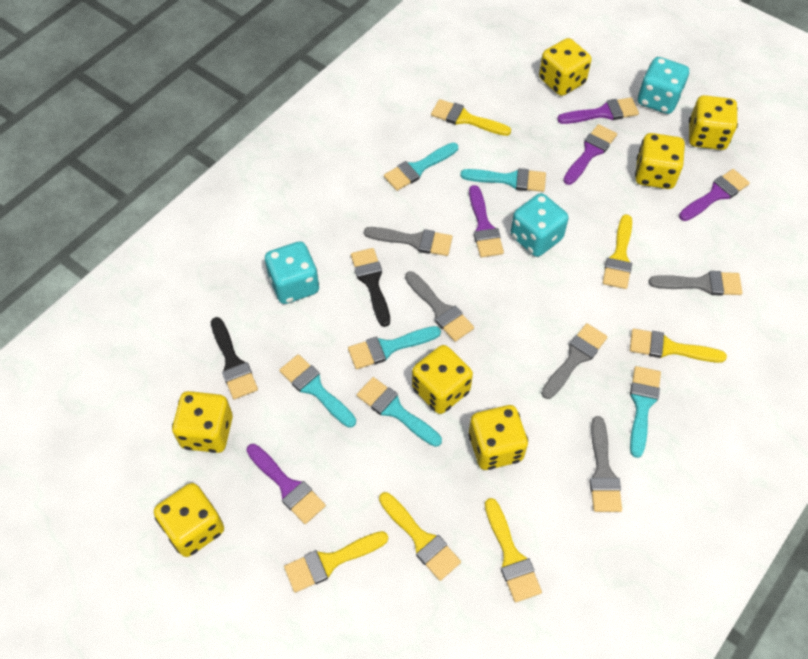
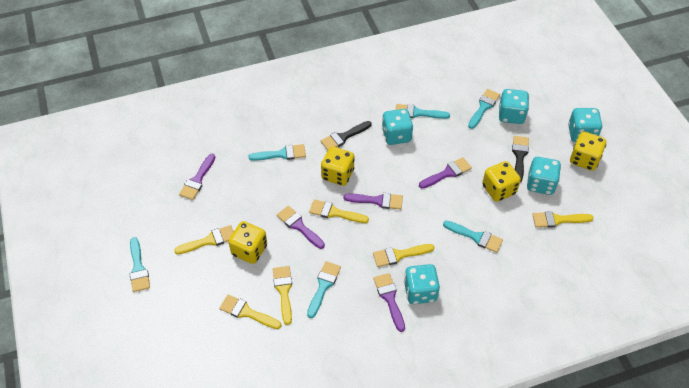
grey brush: [364,227,452,256] [405,271,474,342] [541,323,608,399] [590,416,622,512] [649,271,742,296] = 5 -> none = 0
turquoise dice: [265,241,319,304] [511,193,568,257] [638,57,689,114] = 3 -> [382,109,413,145] [404,264,440,304] [499,89,529,124] [527,157,561,195] [568,108,603,142] = 5
yellow dice: [154,483,224,557] [172,391,233,453] [412,345,473,414] [468,405,528,470] [539,38,591,96] [635,133,685,189] [689,95,738,150] = 7 -> [229,221,267,264] [321,147,355,186] [482,161,521,202] [570,131,606,171] = 4

